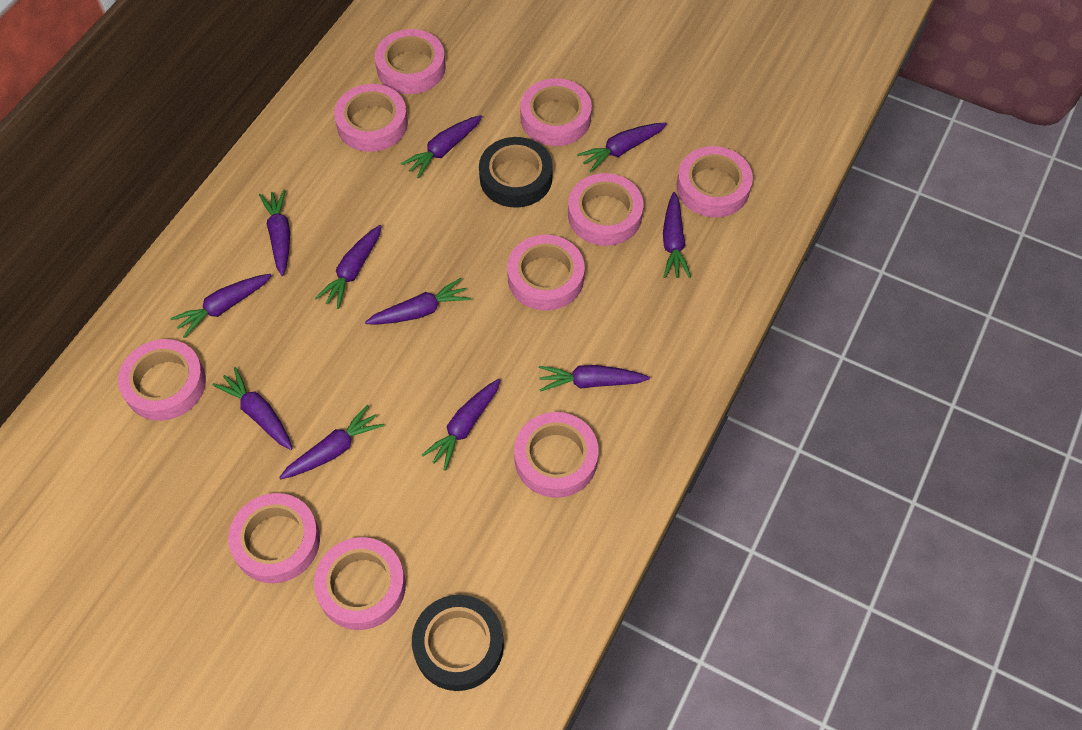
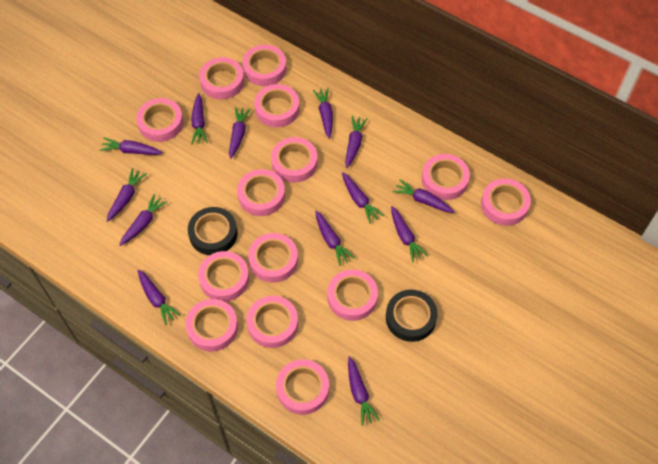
pink tape: [118,339,206,421] [228,493,320,583] [314,537,406,630] [334,84,408,152] [375,29,446,94] [507,235,585,311] [514,412,598,498] [520,78,592,146] [568,173,643,246] [677,146,753,217] = 10 -> [136,98,184,142] [185,299,238,351] [198,251,249,302] [199,57,244,99] [237,169,285,216] [242,45,287,86] [247,296,298,348] [248,233,298,283] [254,84,300,127] [271,137,318,183] [276,359,329,415] [327,270,378,321] [422,154,470,200] [481,178,531,226] = 14
purple carrot: [170,274,272,338] [213,367,293,450] [259,189,290,276] [279,405,384,479] [315,225,382,309] [365,278,471,325] [401,115,482,179] [422,379,500,471] [539,365,650,392] [577,123,667,172] [663,192,691,278] = 11 -> [100,137,163,155] [107,168,147,222] [119,194,168,246] [138,269,181,325] [191,93,208,144] [229,107,251,159] [313,88,333,139] [315,211,355,266] [342,172,384,224] [345,116,368,168] [348,356,380,426] [391,206,428,263] [393,179,455,213] = 13

